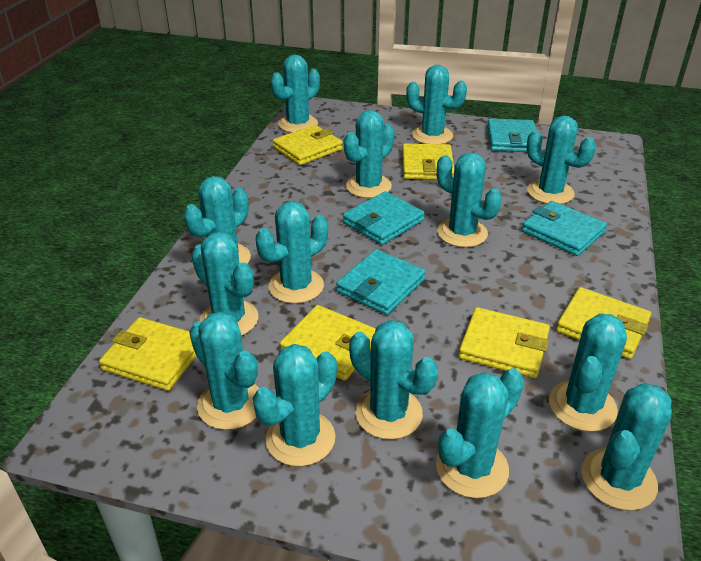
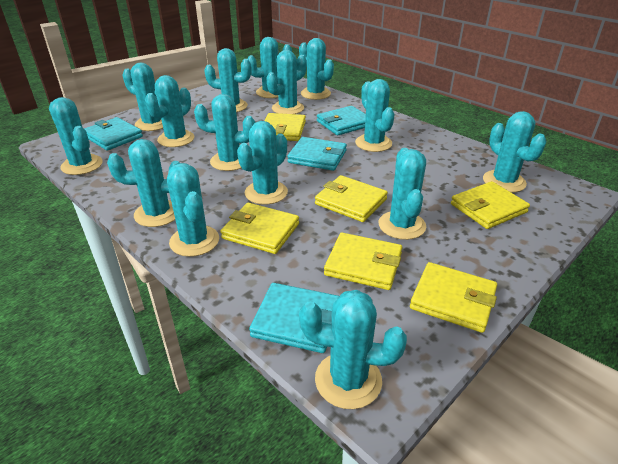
turquoise cactus: [184,176,251,264] [189,311,259,430] [191,232,258,336] [253,344,337,467] [256,201,328,304] [271,55,320,133] [344,110,395,198] [349,320,438,439] [406,65,467,144] [436,368,524,498] [437,152,502,247] [527,116,596,204] [549,313,627,432] [581,383,672,511] = 14 -> [49,97,103,175] [107,139,180,227] [122,63,163,131] [145,75,194,147] [167,163,219,257] [194,94,255,171] [204,48,252,112] [237,121,288,205] [247,37,292,98] [266,50,307,114] [299,38,334,100] [299,290,407,409] [355,79,394,152] [379,148,426,240] [483,111,547,193] = 15

